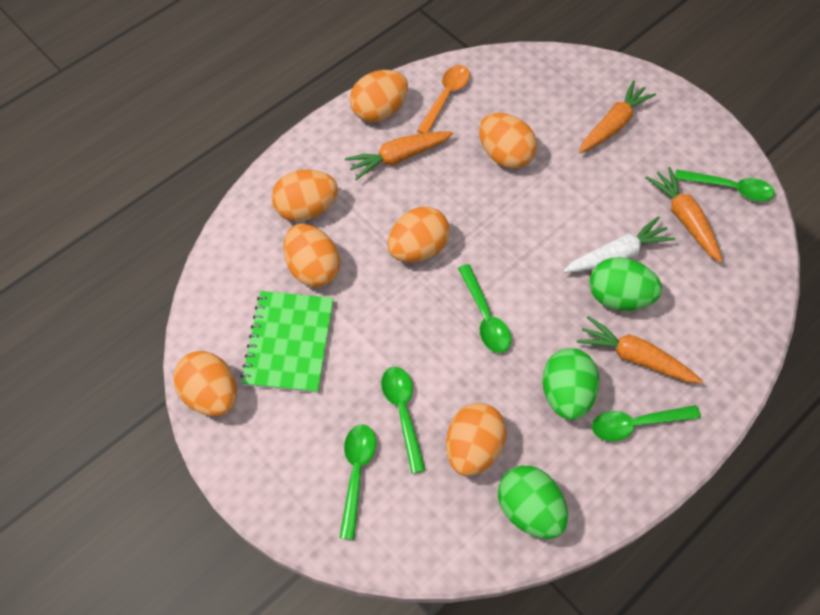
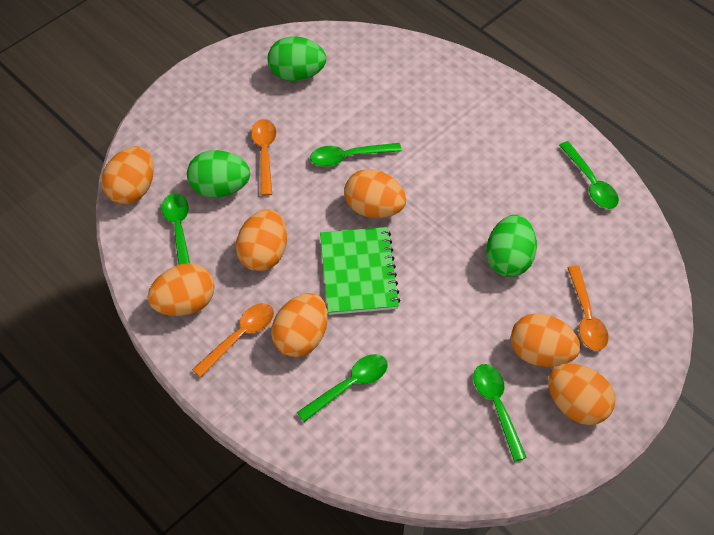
orange carrot: [345,131,453,180] [577,316,703,383] [579,80,656,153] [645,167,723,263] = 4 -> none = 0
orange spoon: [417,65,470,134] = 1 -> [192,303,274,378] [251,119,276,196] [567,265,608,351] = 3
white carrot: [563,216,675,273] = 1 -> none = 0

